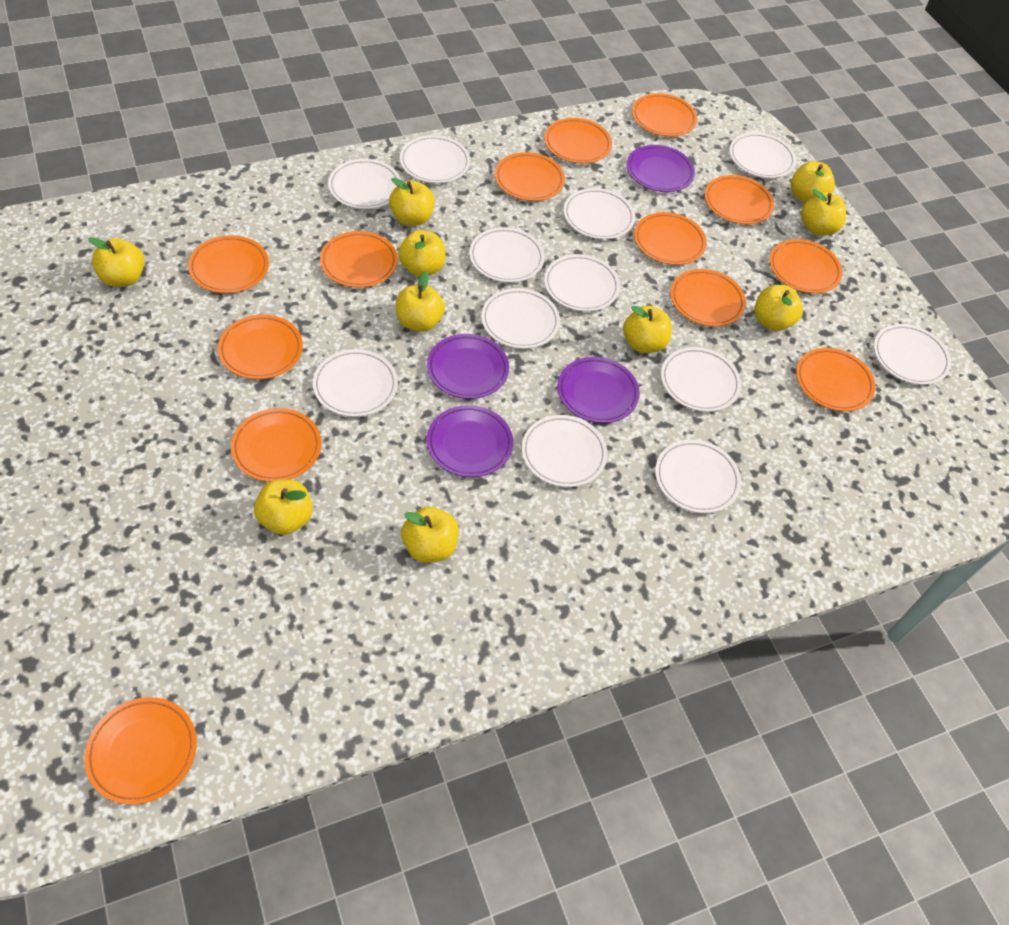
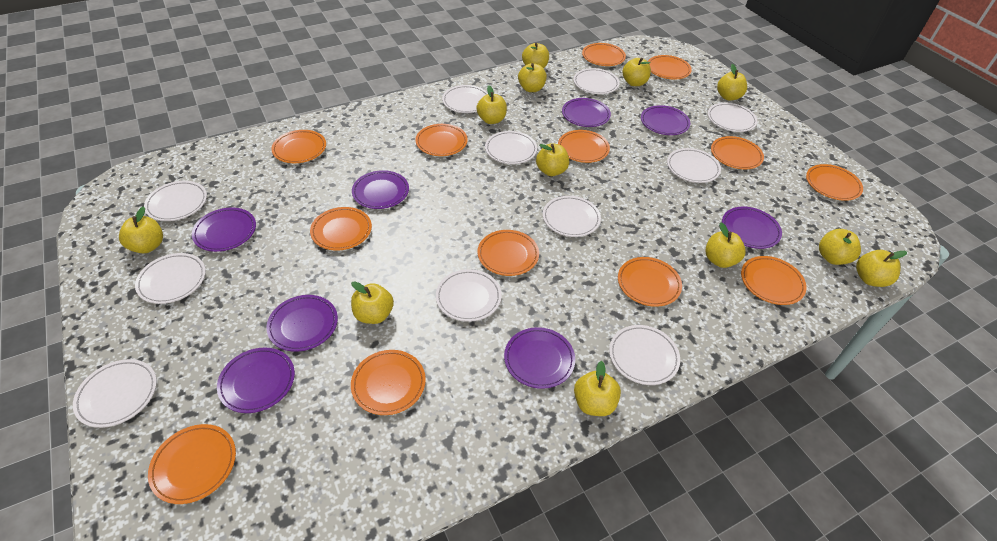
purple plate: [427,334,509,399] [427,405,513,477] [558,357,640,423] [626,145,695,192] = 4 -> [192,208,256,252] [217,347,295,413] [266,295,338,352] [352,170,409,209] [504,327,575,389] [562,98,611,127] [641,105,690,135] [722,207,782,249] = 8
white plate: [313,349,398,417] [328,159,401,209] [400,135,470,183] [469,227,545,283] [481,288,560,349] [522,415,608,487] [544,254,620,311] [564,188,635,239] [655,440,741,513] [661,347,741,412] [729,132,796,178] [874,324,951,385] = 12 -> [73,359,157,428] [135,253,206,304] [144,181,207,221] [436,269,502,322] [442,85,488,113] [485,131,537,164] [543,196,601,237] [573,68,619,94] [609,325,680,385] [667,148,721,183] [708,103,757,132] = 11
yellow apple: [88,237,145,287] [254,479,313,535] [389,178,435,226] [396,271,445,332] [398,230,446,277] [401,507,459,563] [623,306,672,353] [754,285,803,331] [791,161,835,203] [801,189,846,235] = 10 -> [119,206,163,253] [351,281,394,324] [476,85,507,124] [518,63,547,92] [522,43,549,68] [536,143,569,176] [574,361,621,416] [622,58,651,86] [705,222,746,268] [717,64,747,101] [819,229,861,265] [856,250,907,287] = 12

